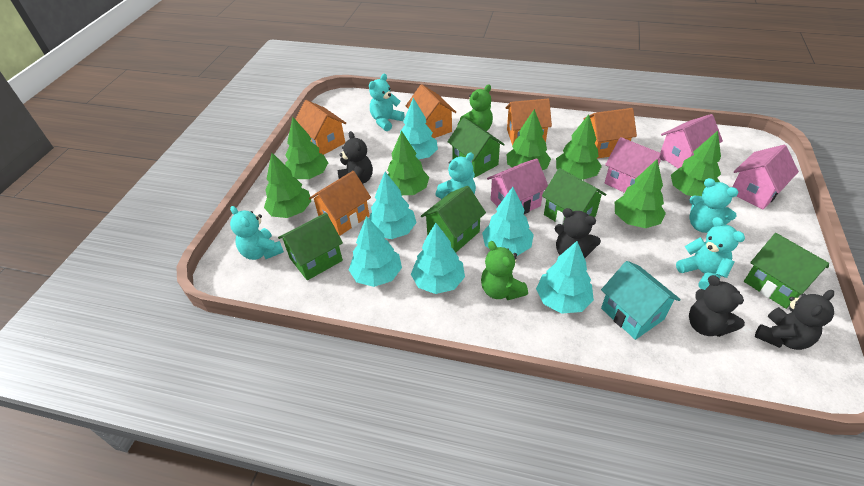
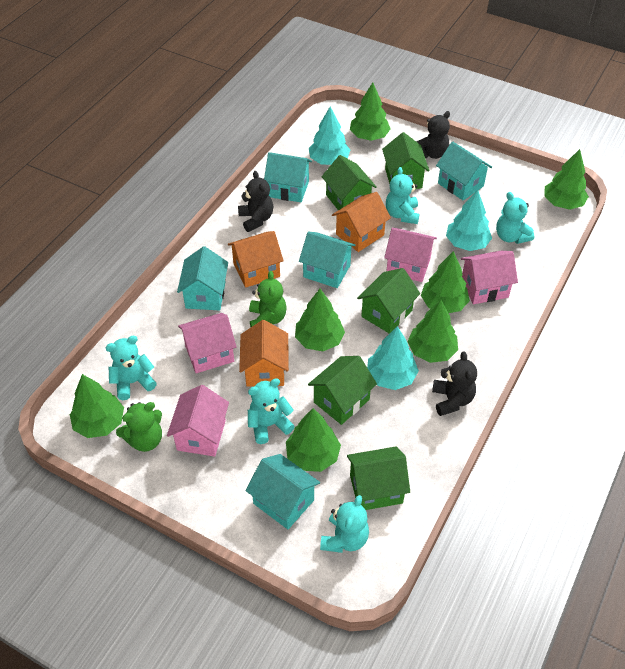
black teddy bear: [338,131,373,184] [554,208,601,258] [689,275,745,337] [755,290,834,350] = 4 -> [238,171,273,232] [417,111,450,159] [432,351,477,416] = 3
orange house: [295,100,346,155] [309,171,371,236] [406,84,456,138] [506,98,552,146] [583,108,637,158] = 5 -> [228,231,284,288] [239,320,289,387] [332,192,391,252] = 3
turquoise house: [601,261,681,340] = 1 -> [177,246,228,310] [246,454,320,529] [264,152,312,202] [299,232,355,288] [436,141,492,201] = 5
turquoise tree: [349,216,402,287] [369,172,417,239] [400,98,438,159] [411,223,465,294] [482,187,534,256] [536,241,594,314] = 6 -> [309,106,350,165] [367,326,419,390] [446,190,492,251] = 3

